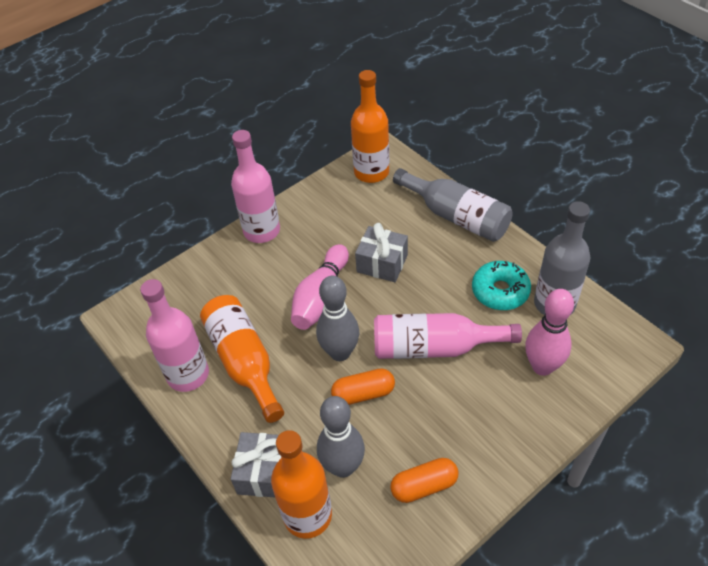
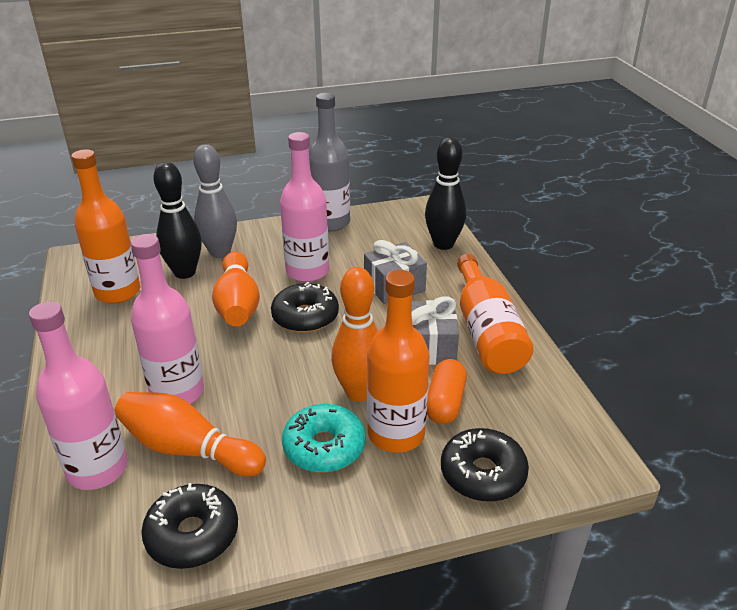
black bowling pin: none = 0 -> [153,162,202,279] [425,137,466,250] = 2
black donut: none = 0 -> [141,483,238,569] [271,282,339,333] [441,428,529,502] = 3
grey bottle: [393,168,513,242] [534,201,590,315] = 2 -> [309,93,350,232] = 1
grey bowling pin: [316,276,359,361] [317,396,365,478] = 2 -> [193,144,237,258] = 1
orange bowling pin: none = 0 -> [115,392,266,477] [212,251,260,326] [331,267,378,401] = 3
orange capsule: [331,369,395,405] [390,458,458,503] = 2 -> [427,359,467,424] = 1
pink bowling pin: [291,244,349,330] [525,289,574,376] = 2 -> none = 0

